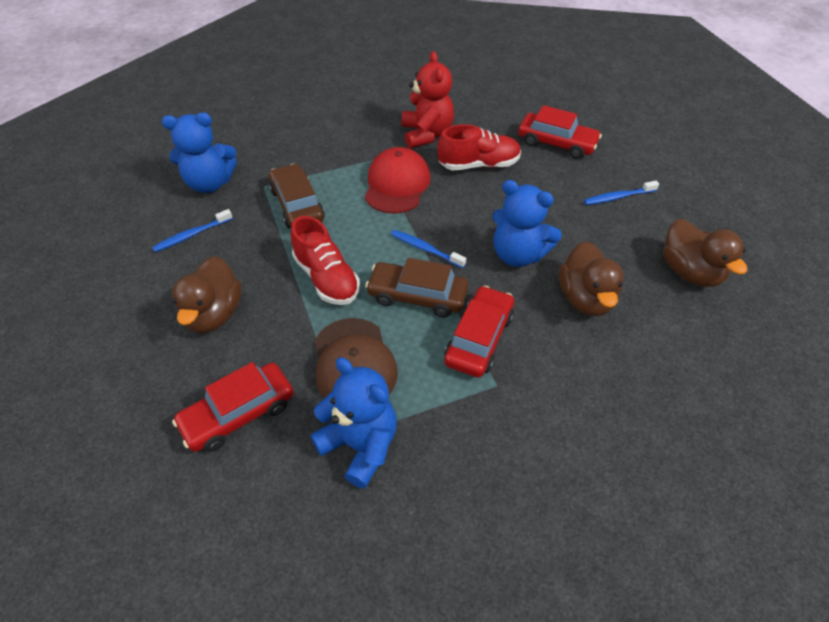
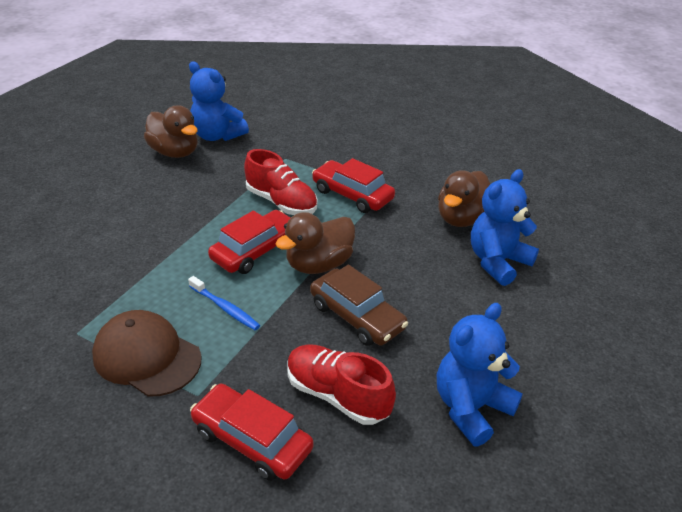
blue toothbrush: [152,209,233,252] [391,230,467,268] [584,181,659,205] = 3 -> [188,276,260,330] = 1
brown car: [269,164,325,229] [365,258,468,318] = 2 -> [310,265,408,346] = 1
red cap: [365,147,430,214] = 1 -> none = 0
red teddy bear: [402,51,454,148] = 1 -> none = 0

